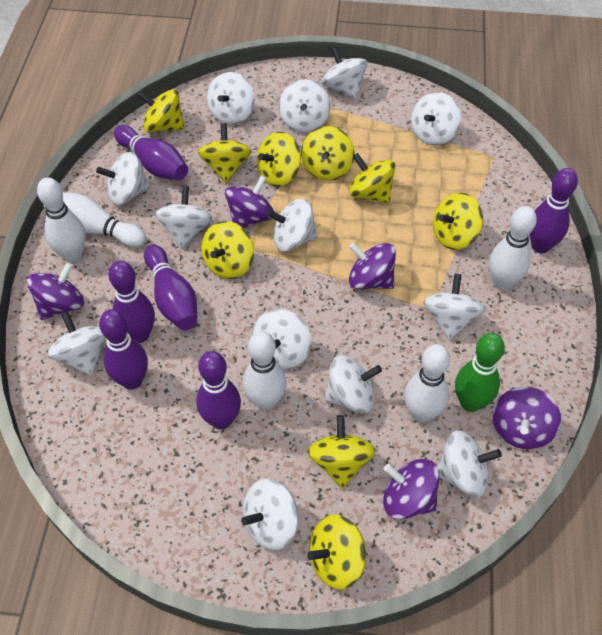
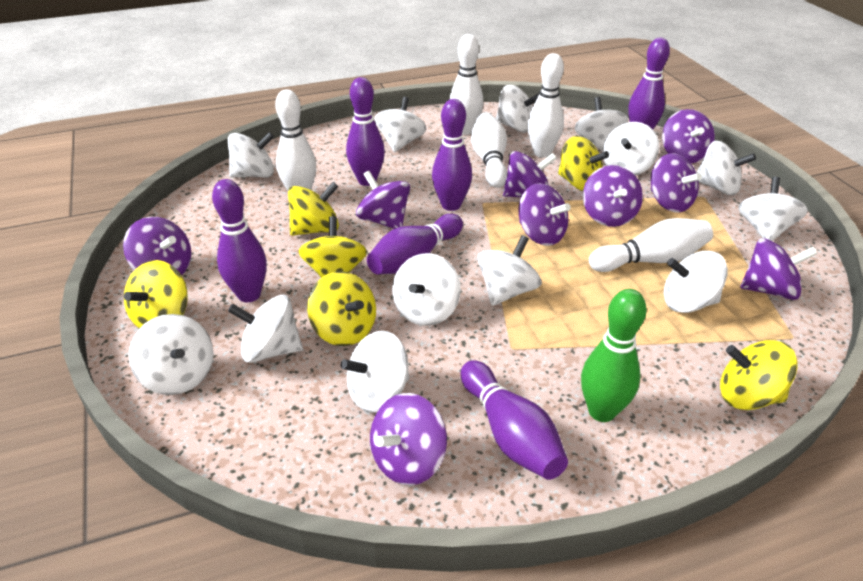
purple spinning top: [27,262,84,320] [225,175,274,228] [349,242,396,289] [383,459,440,519] [493,387,561,449] = 5 -> [123,217,192,275] [356,171,410,229] [370,393,447,486] [503,151,557,197] [518,183,571,246] [583,165,643,227] [651,153,702,213] [662,109,715,163] [740,238,817,300] = 9
yellow spinning top: [137,89,185,132] [198,123,252,183] [202,221,254,279] [257,132,301,186] [301,126,355,181] [307,515,366,590] [308,415,375,489] [349,153,395,204] [433,193,483,250] = 9 -> [124,260,188,328] [288,182,339,236] [298,216,367,278] [307,271,376,346] [558,136,609,191] [720,340,798,410] = 6

